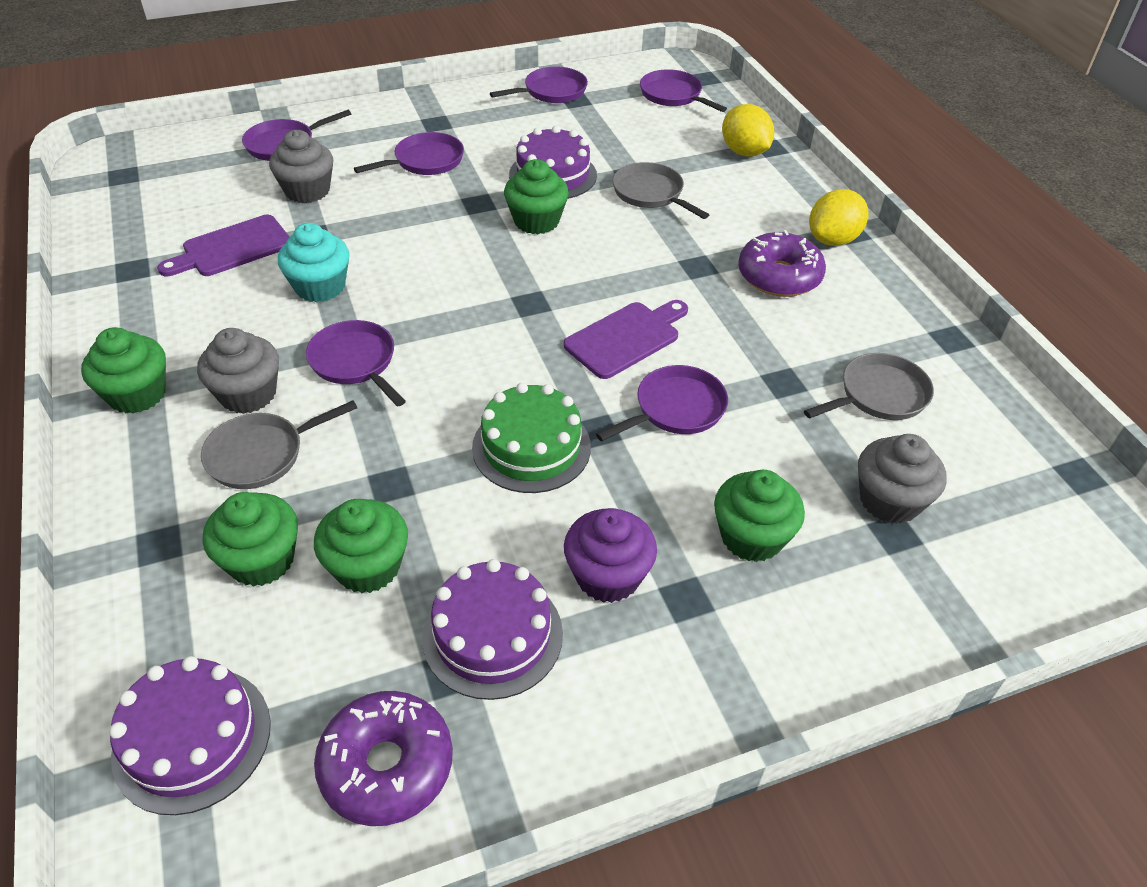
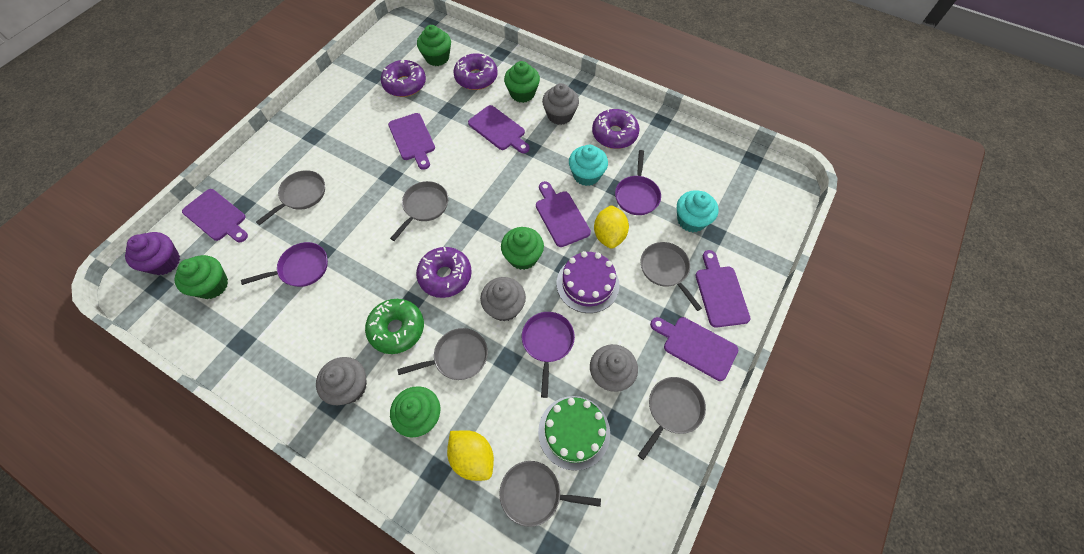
green donut: none = 0 -> [365,299,424,354] = 1
grey cupcake: [197,328,279,414] [269,130,333,203] [858,434,947,524] = 3 -> [316,357,367,405] [480,277,526,322] [542,83,579,125] [590,344,638,392] = 4
grey pan: [201,400,357,489] [612,162,709,219] [804,353,934,420] = 3 -> [256,170,325,225] [390,181,448,241] [397,328,488,380] [499,461,601,527] [638,377,706,460] [640,242,702,311] = 6
purple cake: [109,656,271,815] [422,559,563,700] [509,126,597,199] = 3 -> [557,251,619,313] = 1
purple cutting board: [157,215,290,276] [564,300,688,379] = 2 -> [182,189,248,242] [388,113,435,170] [468,105,530,153] [536,181,591,247] [650,317,738,381] [695,250,750,328] = 6
purple donut: [314,691,453,826] [738,230,826,297] = 2 -> [381,60,426,97] [416,247,472,298] [453,53,498,90] [592,109,640,149] = 4
purple pan: [242,110,351,161] [306,320,406,407] [354,132,464,175] [490,66,588,103] [596,365,728,441] [640,69,727,112] = 6 -> [241,242,328,287] [522,312,575,398] [615,150,661,215] = 3
turquoise cupcake: [278,223,349,303] = 1 -> [569,145,608,186] [677,190,718,232] = 2

